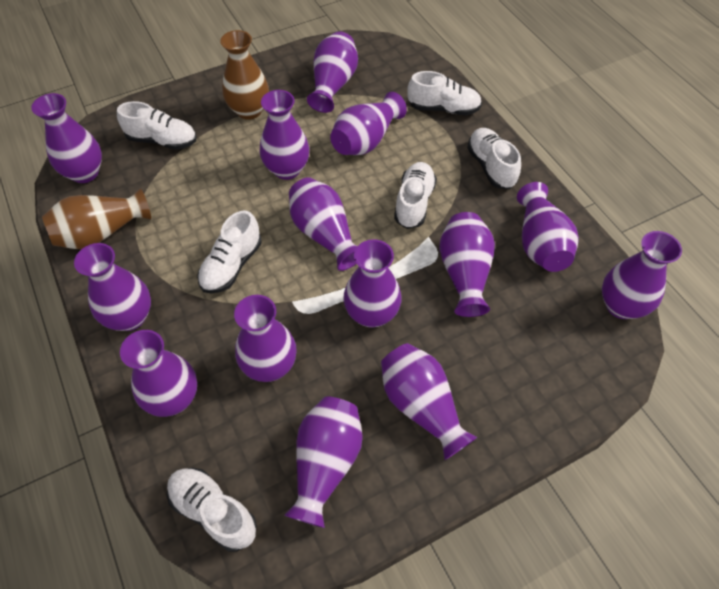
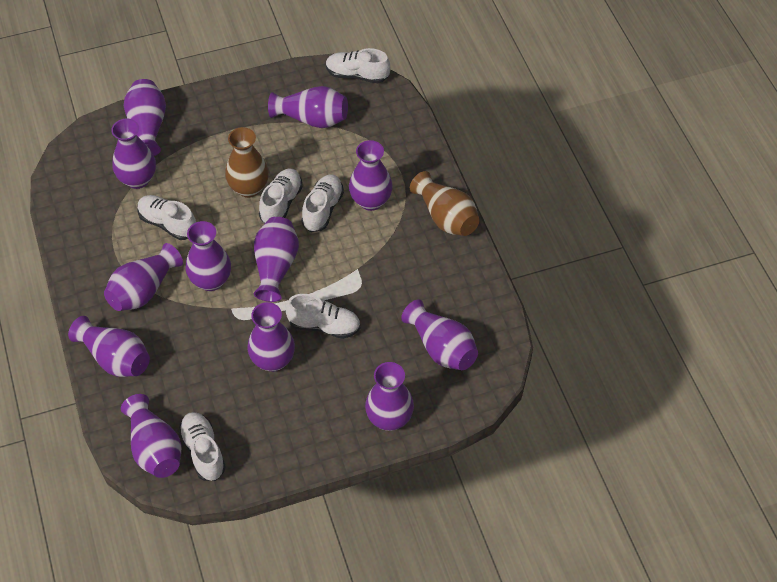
purple vase: [31,93,102,183] [74,243,151,331] [120,330,197,417] [234,295,296,382] [259,90,309,180] [284,396,363,528] [289,177,357,271] [307,32,358,113] [330,92,407,155] [343,239,402,328] [381,343,478,460] [439,212,495,317] [517,182,579,272] [602,231,682,319] = 14 -> [68,316,150,377] [104,243,183,311] [111,119,156,189] [121,394,182,478] [124,79,166,156] [186,221,231,291] [248,302,295,372] [254,217,299,302] [268,86,348,128] [349,140,393,211] [365,362,414,431] [401,299,478,370] = 12

